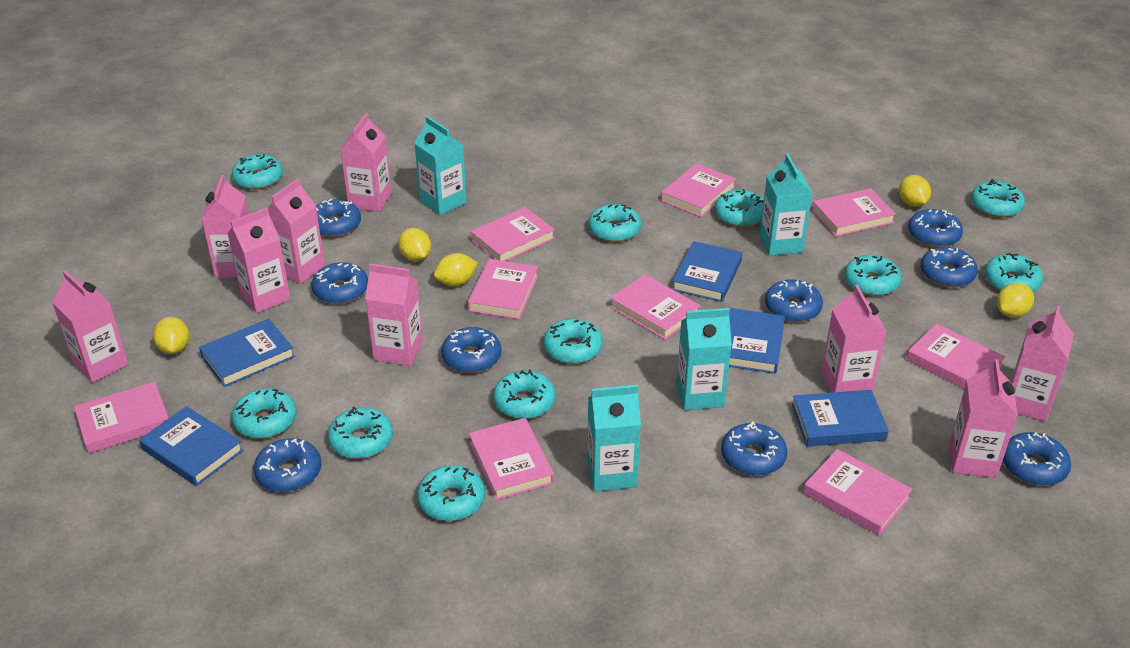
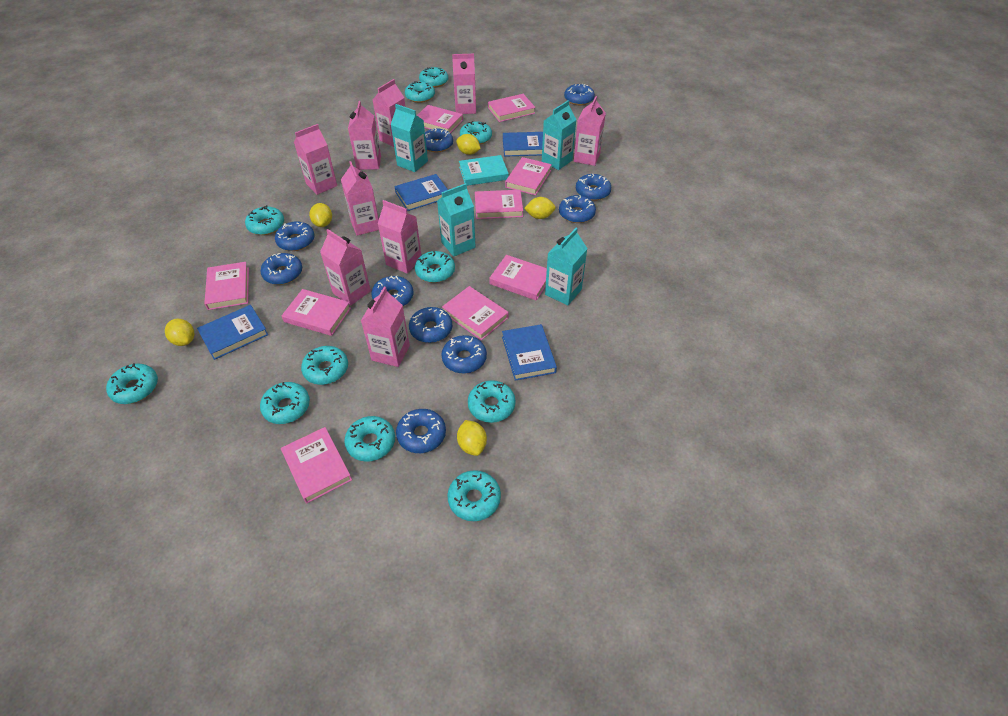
blue book: [139,406,243,486] [199,319,295,387] [672,241,742,302] [729,308,785,374] [792,390,889,446] = 5 -> [197,305,268,360] [394,174,448,211] [502,324,557,381] [503,132,543,157] = 4
blue donut: [254,438,321,492] [312,262,368,304] [316,199,361,237] [441,327,501,373] [721,421,787,476] [765,279,823,322] [908,209,963,248] [920,247,978,288] [1003,432,1071,486] = 9 -> [260,253,302,285] [275,221,315,251] [371,275,413,306] [396,409,446,453] [409,307,452,343] [425,128,453,152] [441,335,487,374] [559,195,596,223] [564,84,595,105] [576,174,611,201] = 10
turquoise book: none = 0 -> [459,155,509,186] = 1

